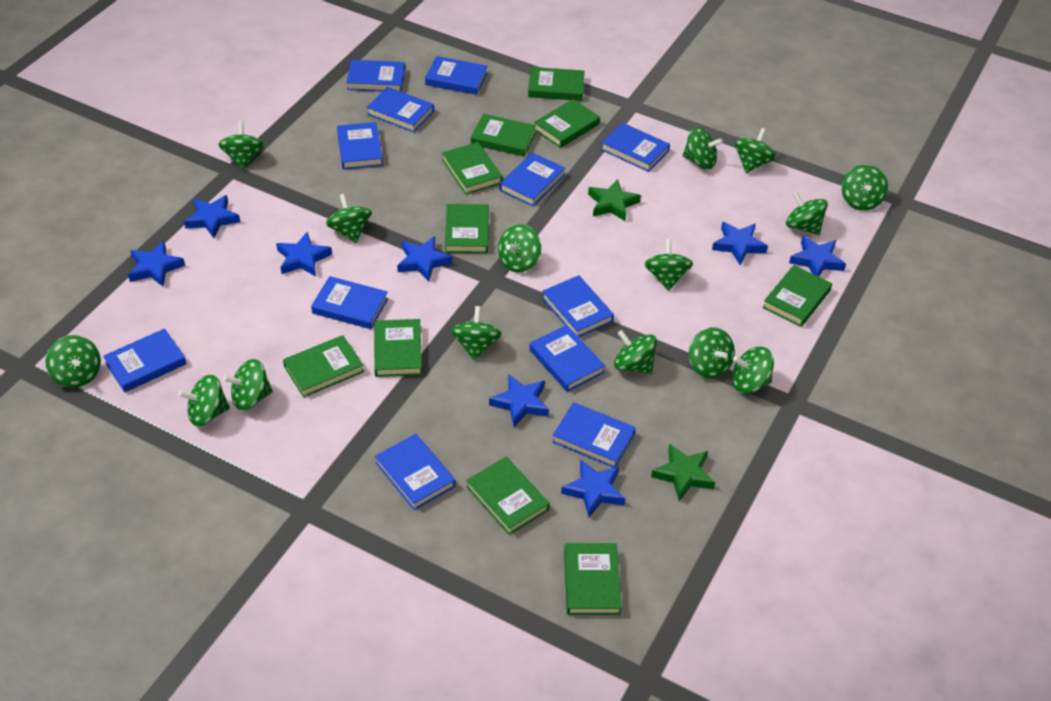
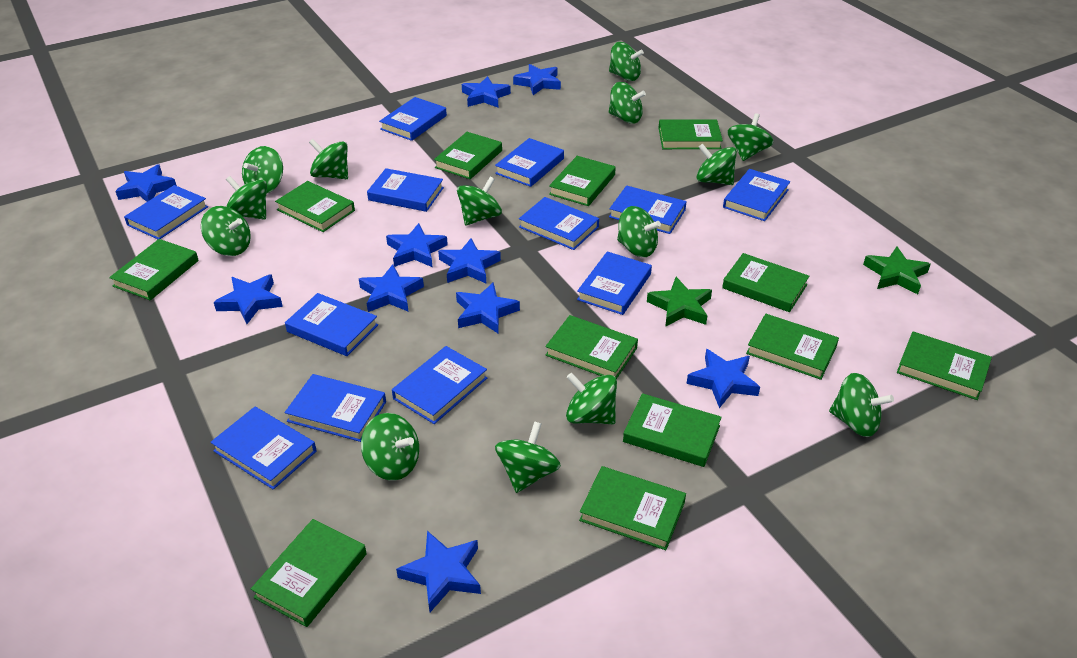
blue star: [128,241,185,287] [184,195,240,238] [276,232,332,277] [397,236,452,282] [489,374,549,427] [561,460,625,518] [712,222,768,265] [789,236,846,277] = 8 -> [115,164,177,202] [214,274,283,324] [359,264,424,312] [386,223,448,267] [396,531,481,612] [438,238,501,283] [456,282,520,334] [462,76,511,108] [513,64,561,95] [686,349,760,408] = 10
green book: [283,335,364,397] [374,319,422,377] [442,142,503,195] [445,204,489,253] [466,457,550,535] [471,114,536,156] [528,67,584,101] [534,99,600,148] [564,543,622,615] [763,265,832,327] = 10 -> [109,239,199,300] [251,519,367,627] [275,181,355,232] [434,132,502,179] [545,315,638,379] [549,156,616,206] [579,466,686,550] [623,393,722,467] [659,119,723,149] [722,253,809,312] [746,314,839,380] [897,332,992,400] = 12
green spinning top: [45,335,101,388] [178,374,230,427] [218,121,264,169] [223,359,273,411] [326,194,372,243] [451,306,502,361] [498,224,541,273] [614,330,657,374] [644,239,693,291] [683,127,723,169] [689,327,735,379] [732,347,774,394] [734,128,776,173] [786,192,828,235] [842,165,888,211] = 15 -> [201,206,251,256] [226,176,267,220] [242,146,283,194] [309,139,348,179] [361,413,419,481] [457,177,502,226] [495,421,561,493] [566,373,617,424] [609,42,644,81] [609,82,646,124] [617,206,661,257] [697,144,737,185] [728,113,774,161] [829,373,894,437] = 14

